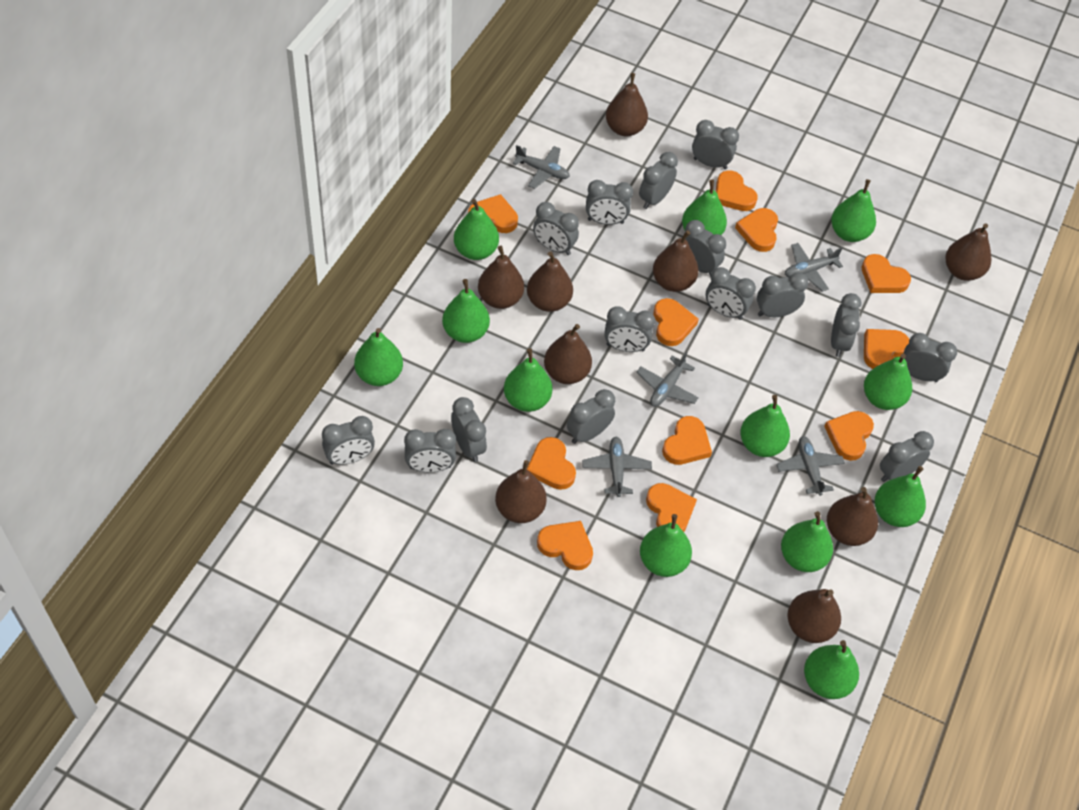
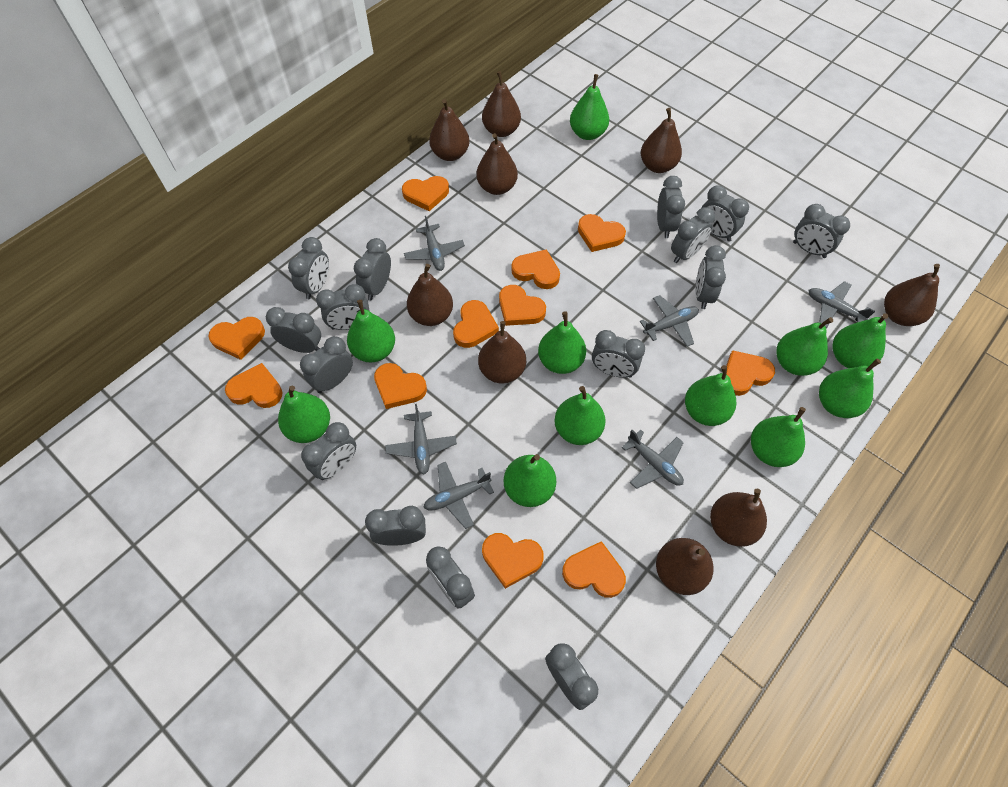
green pear: [354,328,403,386] [442,279,490,343] [454,199,499,260] [504,348,553,412] [640,514,692,577] [682,180,727,235] [740,395,790,457] [781,511,833,572] [804,640,859,699] [831,179,876,242] [864,353,912,410] [875,466,926,527] = 12 -> [278,386,330,443] [347,300,395,362] [504,454,556,507] [538,311,586,374] [554,386,606,445] [570,74,609,140] [685,365,736,426] [751,407,806,467] [777,317,833,376] [819,359,881,418] [833,313,888,368] = 11
grey plane: [512,145,570,189] [582,437,652,497] [636,352,699,407] [776,436,845,496] [785,243,843,292] = 5 -> [385,404,457,474] [404,216,465,271] [423,462,494,529] [622,429,684,489] [640,295,699,347] [809,281,875,328] = 6

